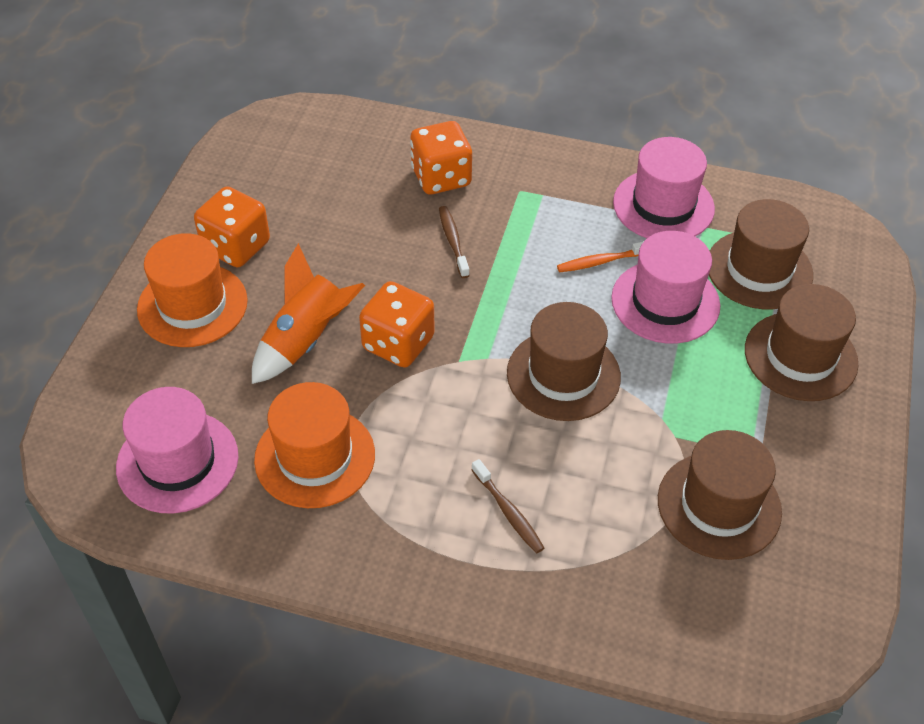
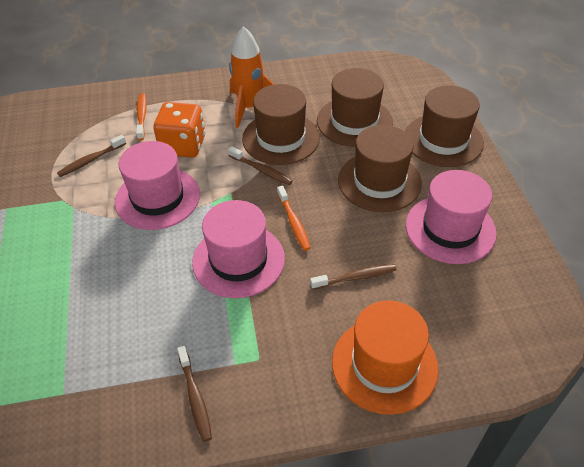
brown toothbrush: [439,206,470,278] [471,459,544,553] = 2 -> [57,135,126,177] [177,346,212,442] [228,146,293,185] [310,264,397,290] = 4
orange dice: [194,186,270,267] [359,281,435,368] [410,121,472,195] = 3 -> [154,102,205,158] = 1
orange hat: [137,233,248,347] [254,382,375,508] = 2 -> [332,300,439,415] = 1
orange toothbrush: [557,241,644,273] = 1 -> [136,93,147,140] [277,186,311,251] = 2

